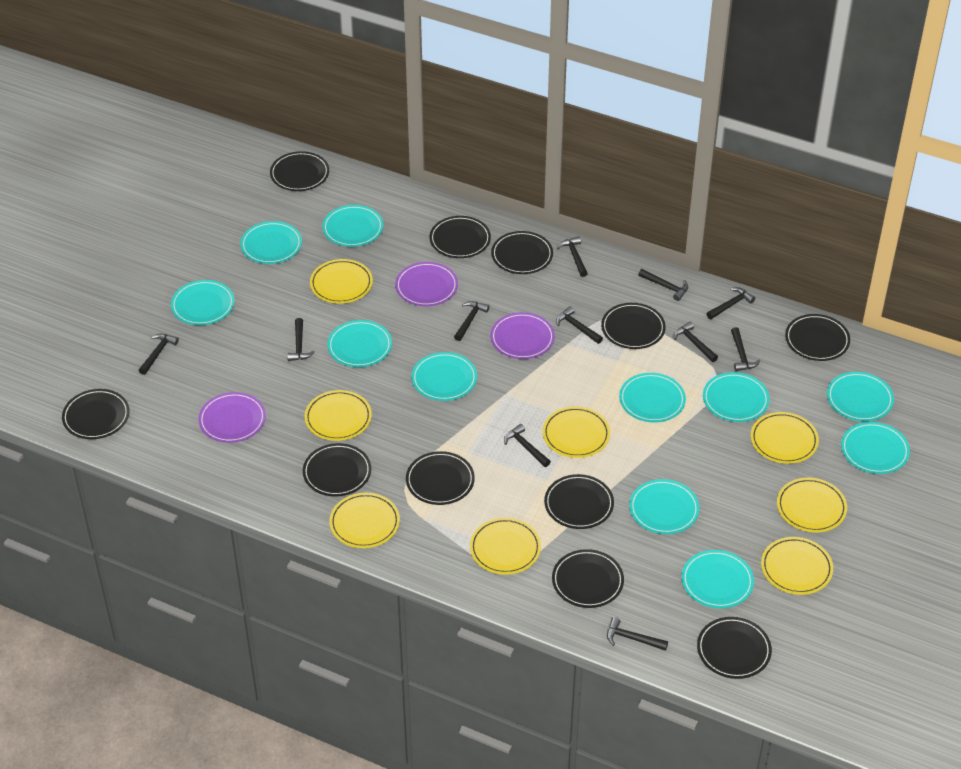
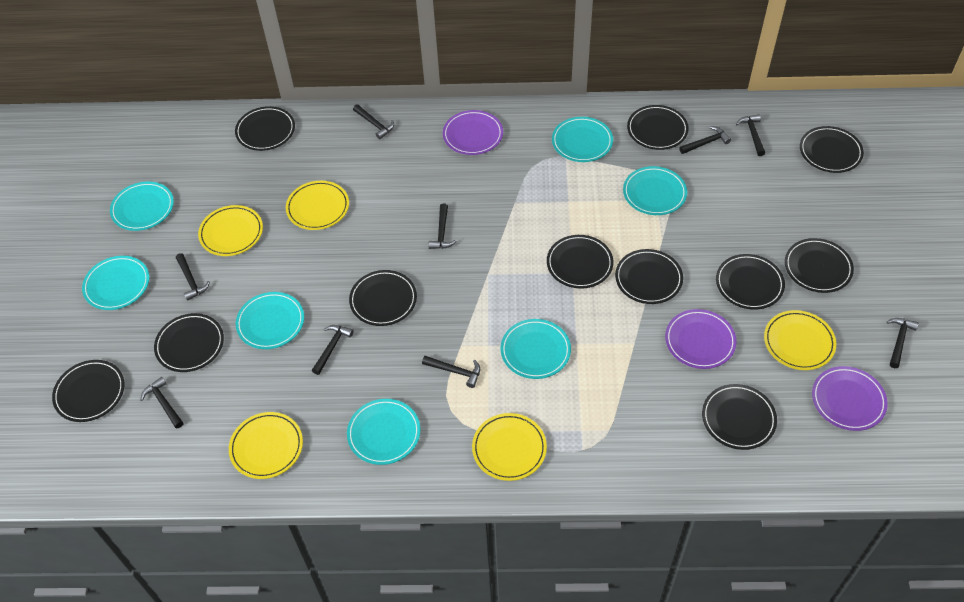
black hammer: [139,334,179,375] [287,318,314,361] [454,301,490,341] [504,424,551,467] [556,306,603,344] [557,236,588,277] [607,617,668,651] [638,269,688,301] [674,321,718,362] [706,287,755,319] [731,327,760,371] = 11 -> [140,377,183,428] [176,253,210,301] [312,325,354,375] [353,104,394,139] [422,356,480,388] [429,204,456,249] [679,126,731,154] [736,114,765,156] [887,318,919,368] = 9
turquoise plate: [171,280,235,325] [240,221,302,264] [322,205,383,247] [327,320,392,367] [411,352,477,401] [619,373,686,422] [629,479,699,534] [682,550,754,608] [703,372,770,422] [827,372,894,421] [841,422,910,474] = 11 -> [82,256,149,310] [110,182,174,231] [236,292,304,349] [347,399,420,465] [501,319,571,379] [552,117,613,162] [623,166,687,215] = 7
yellow plate: [305,390,372,441] [310,259,373,304] [329,493,400,548] [470,518,541,575] [543,406,610,458] [751,412,819,464] [761,537,833,595] [777,478,847,532] = 8 -> [198,205,263,256] [229,412,303,479] [286,181,349,230] [472,413,547,481] [764,310,836,370] = 5

